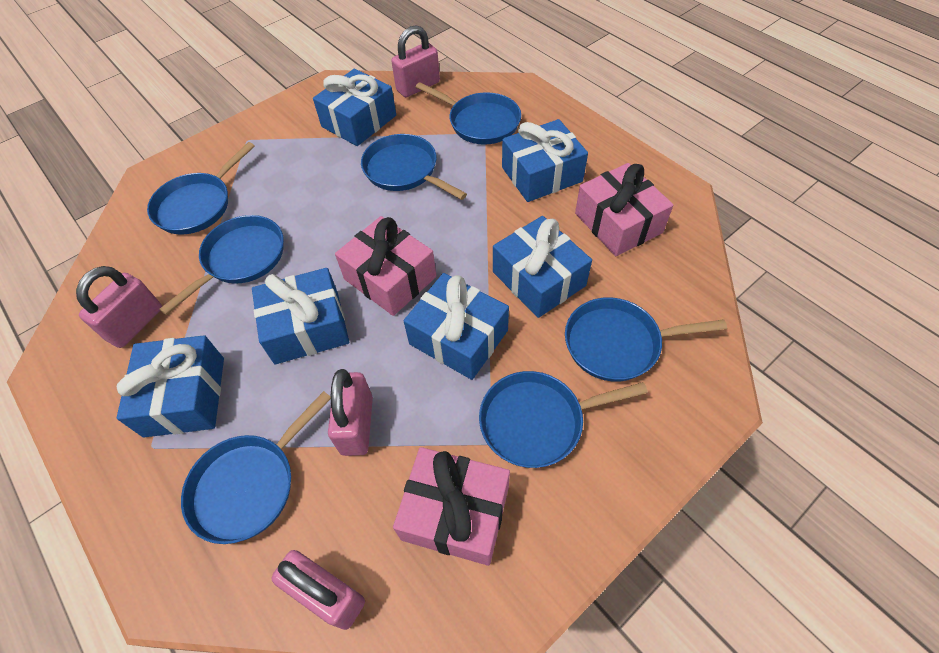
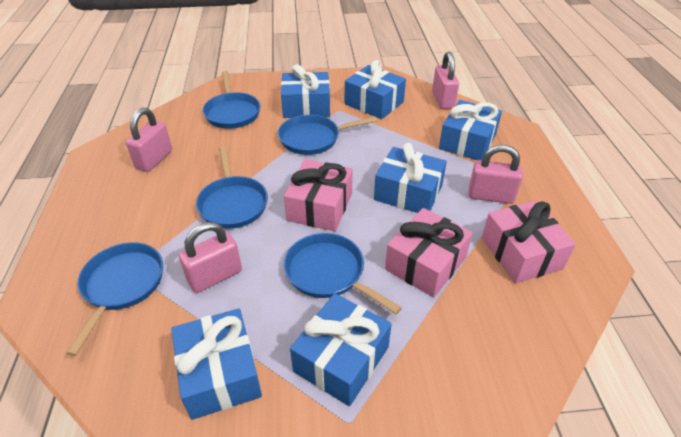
blue pan: [147,142,255,235] [159,215,284,315] [181,391,331,544] [361,134,467,200] [416,82,521,145] [479,371,648,468] [565,297,727,382] = 7 -> [66,242,163,356] [196,146,268,229] [203,71,261,129] [278,115,377,155] [284,233,402,315] = 5

